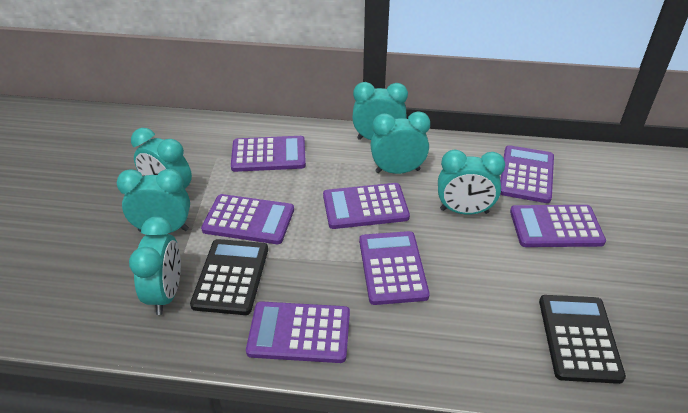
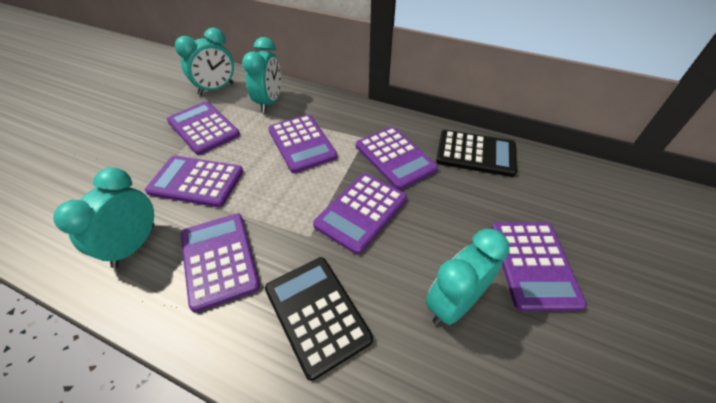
turquoise clock: [117,169,190,233] [129,217,181,315] [131,128,192,189] [352,82,408,140] [370,111,430,174] [438,150,505,215] = 6 -> [53,167,154,268] [175,28,234,95] [242,37,281,113] [426,229,510,325] = 4

